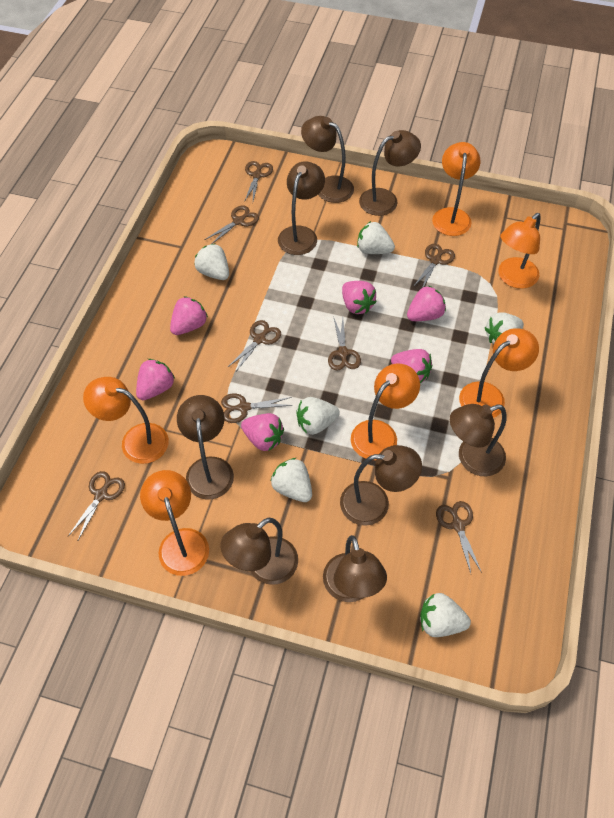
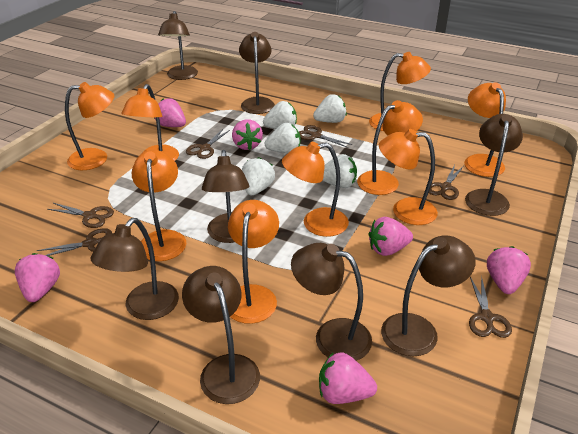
brown scissors: [68,471,125,540] [204,205,259,244] [221,393,293,423] [228,320,281,373] [244,161,273,202] [328,316,361,371] [413,244,455,288] [436,501,482,573] = 8 -> [37,228,112,256] [47,203,114,228] [186,129,230,159] [299,125,353,148] [429,165,464,200] [469,276,512,338] = 6
orange lamp: [83,377,169,464] [140,470,209,576] [351,363,420,460] [432,142,481,236] [459,328,539,418] [498,213,541,289] = 6 -> [65,82,114,170] [122,84,179,161] [132,150,186,261] [228,200,279,324] [282,142,349,237] [357,100,423,195] [369,52,431,131] [379,129,438,225] [464,82,506,177] = 9
white strawberry: [194,243,229,280] [270,458,312,502] [296,397,340,435] [357,221,395,254] [420,593,471,637] [485,313,524,344] = 6 -> [242,157,275,195] [263,101,297,129] [265,123,300,153] [313,94,347,123] [322,154,357,188] = 5

